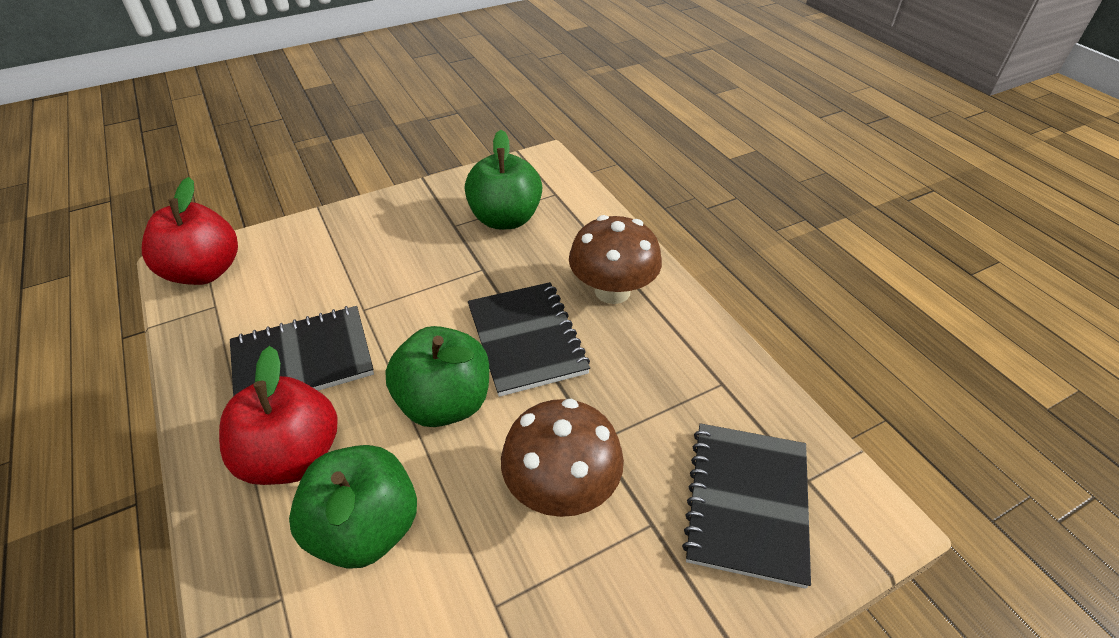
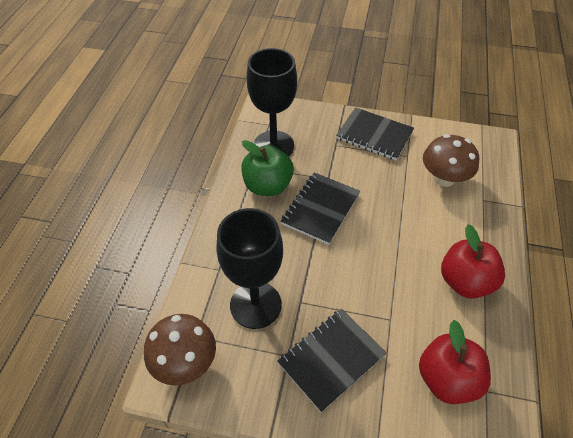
black goblet: none = 0 -> [217,208,283,329] [247,48,297,156] = 2
green apple: [289,445,417,569] [385,326,489,427] [465,130,542,229] = 3 -> [241,140,294,196] = 1

